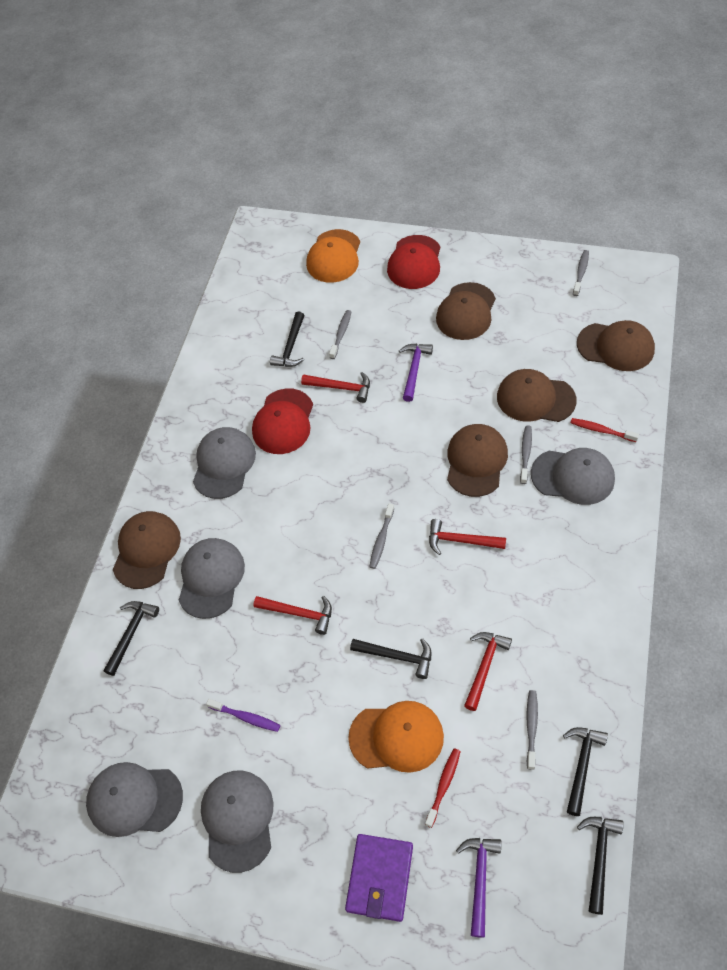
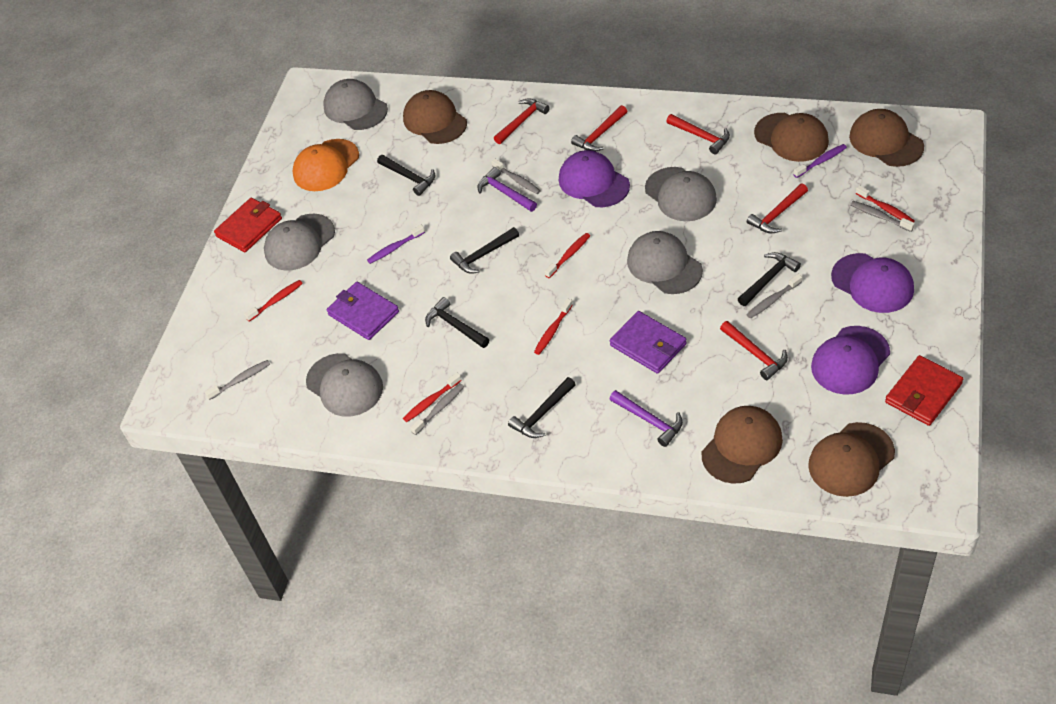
orange cap: [306,229,360,283] [348,701,444,773] = 2 -> [293,139,359,191] = 1
purple cap: none = 0 -> [559,150,630,207] [811,326,890,395] [831,253,914,313] = 3
purple toothbrush: [206,699,280,732] = 1 -> [367,225,425,264] [793,144,847,178] = 2
purple wallet: [345,834,413,922] = 1 -> [327,282,399,340] [610,311,687,374] = 2
red cap: [252,388,313,454] [387,235,440,289] = 2 -> none = 0
red hammer: [253,596,332,635] [301,372,370,403] [429,519,506,555] [464,632,512,711] = 4 -> [494,98,550,144] [571,105,627,151] [666,114,730,154] [720,321,788,380] [747,184,808,233] = 5
red toothbrush: [425,748,461,828] [571,418,639,442] = 2 -> [244,280,303,322] [403,373,462,422] [534,298,573,355] [545,233,590,278] [855,185,915,222] = 5
red wallet: none = 0 -> [214,198,282,252] [885,355,963,426] = 2

